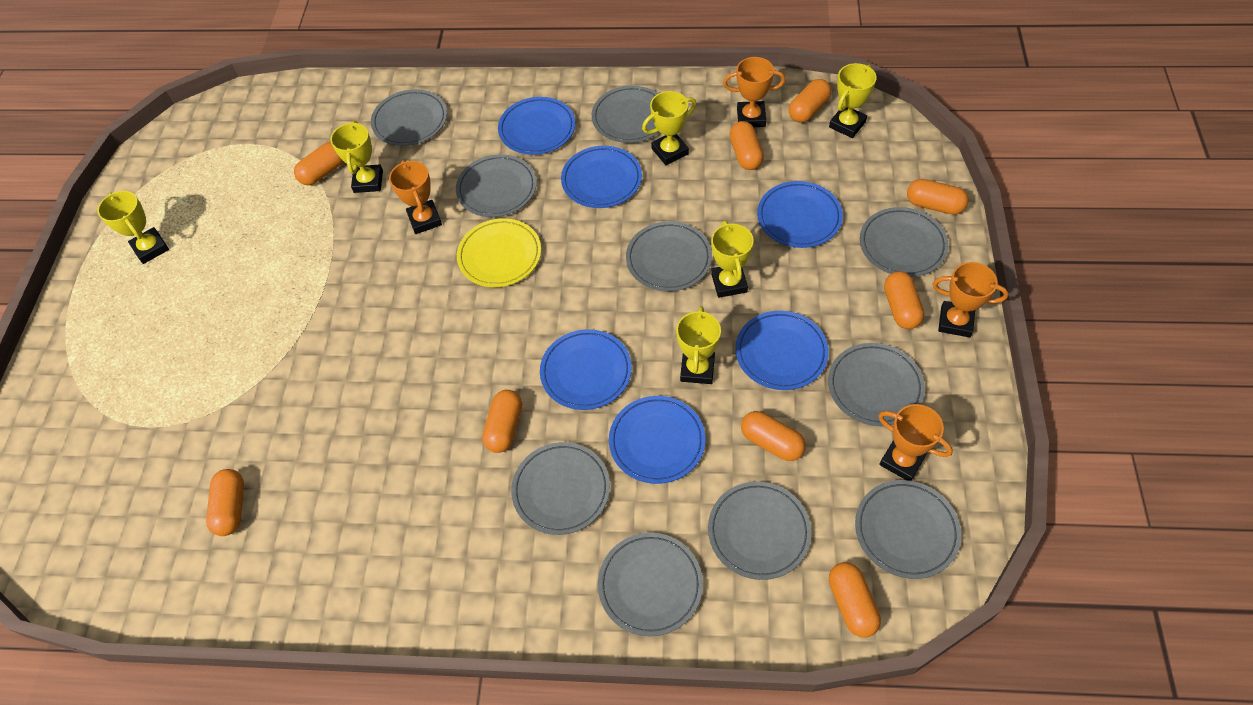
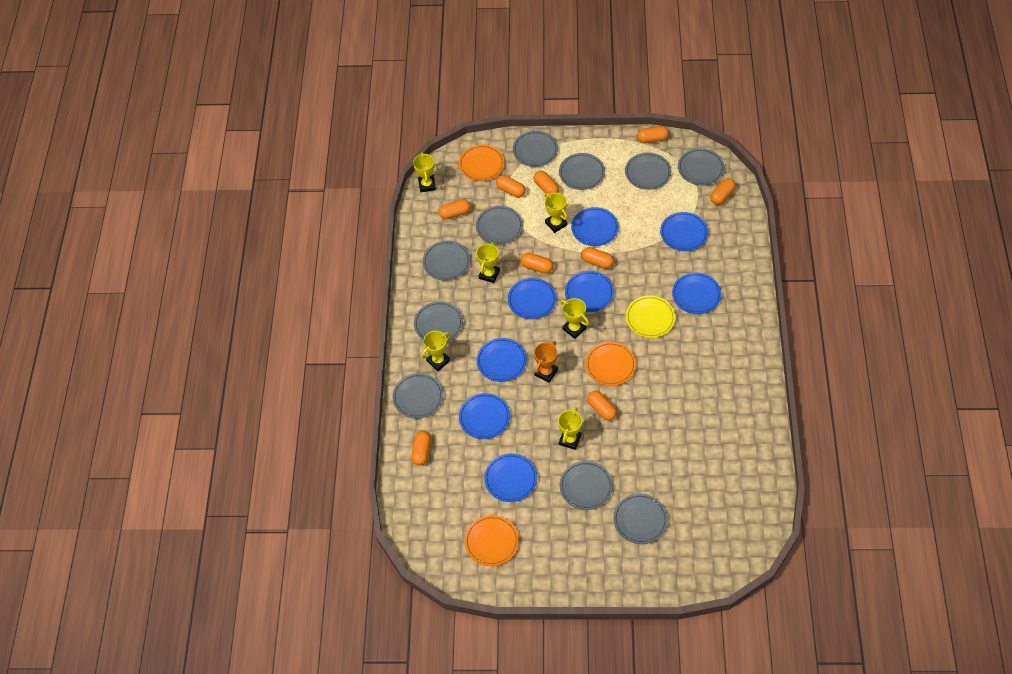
blue plate: [498,97,575,155] [540,329,632,410] [561,146,642,208] [609,396,705,484] [735,311,829,390] [757,181,843,248] = 6 -> [459,393,510,439] [477,338,527,382] [484,453,537,502] [508,278,557,319] [565,271,614,312] [571,207,619,246] [660,212,708,251] [672,272,722,314] = 8
orange plate: none = 0 -> [459,145,504,181] [465,515,519,566] [585,342,636,386] = 3
orange trophy: [389,160,442,234] [723,57,786,127] [878,404,953,481] [933,262,1009,338] = 4 -> [534,341,558,383] = 1

